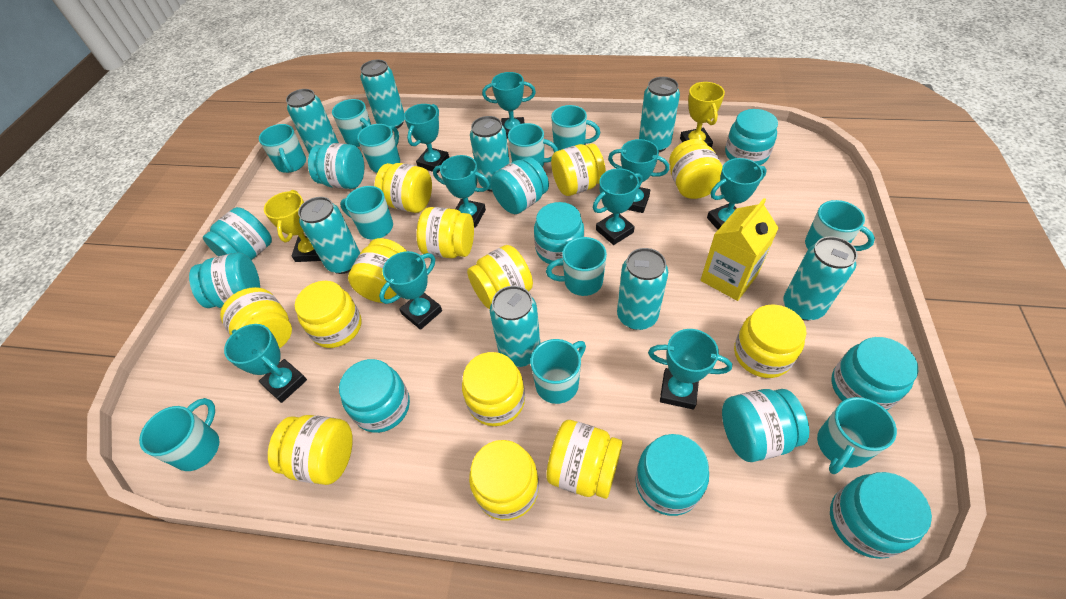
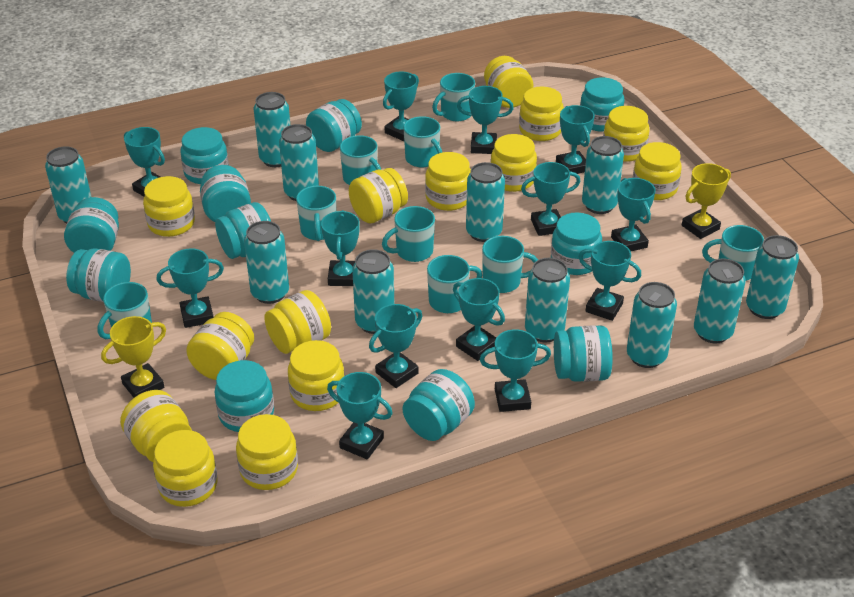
turquoise can: [286,89,339,153] [298,197,360,274] [360,60,404,129] [470,116,510,192] [490,286,541,367] [617,248,668,330] [639,77,680,152] [783,236,858,321] = 8 -> [45,146,91,224] [244,221,289,304] [254,92,290,167] [279,124,319,201] [352,249,394,334] [466,162,505,242] [525,258,570,343] [582,136,624,214] [627,282,677,368] [694,259,746,344] [746,235,799,319] = 11
turquoise mug: [139,398,219,471] [259,124,306,173] [332,99,371,147] [340,186,393,239] [357,124,400,173] [508,123,558,167] [530,339,586,404] [546,237,607,296] [551,105,600,151] [805,200,875,251] [817,397,897,474] = 11 -> [98,282,152,339] [296,186,336,241] [340,135,382,185] [382,206,435,262] [403,116,442,168] [427,255,482,313] [432,73,475,121] [482,236,538,293] [702,225,764,281] = 9
turquoise trophy: [224,324,307,403] [379,251,442,330] [404,104,449,173] [433,155,490,228] [482,72,536,138] [593,168,643,245] [608,139,669,213] [648,329,732,410] [707,158,767,230] = 9 -> [124,127,165,196] [157,248,224,328] [321,210,360,286] [327,372,393,460] [369,304,422,388] [383,72,419,141] [453,278,505,361] [457,86,514,154] [480,329,551,412] [521,162,580,236] [556,105,595,174] [578,241,641,321] [611,178,656,251] = 13
yellow carton: [700,198,779,301] = 1 -> none = 0
yellow jar: [220,287,292,348] [268,415,353,485] [295,281,361,348] [348,238,407,303] [374,163,432,213] [417,207,474,258] [462,352,525,426] [467,245,533,309] [469,440,539,521] [546,420,623,499] [551,143,606,196] [669,139,723,199] [734,304,807,378] = 13 -> [120,390,192,462] [143,176,195,237] [153,430,217,507] [186,312,254,380] [236,414,298,490] [264,290,331,354] [288,340,345,411] [349,168,408,223] [425,152,471,211] [484,56,534,108] [490,134,537,192] [519,87,564,141] [603,106,649,162] [633,142,682,200] = 14

